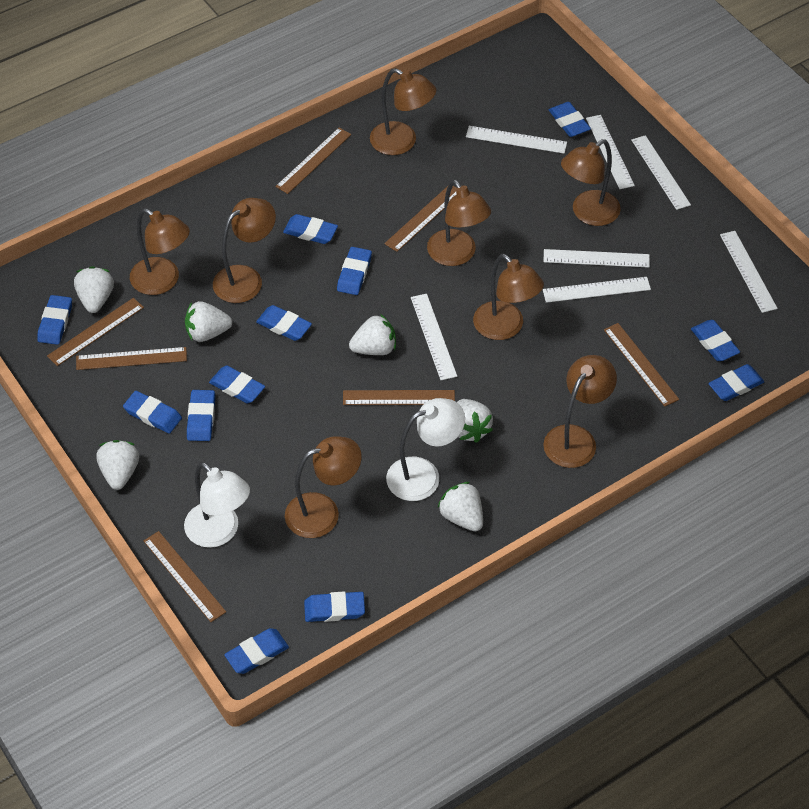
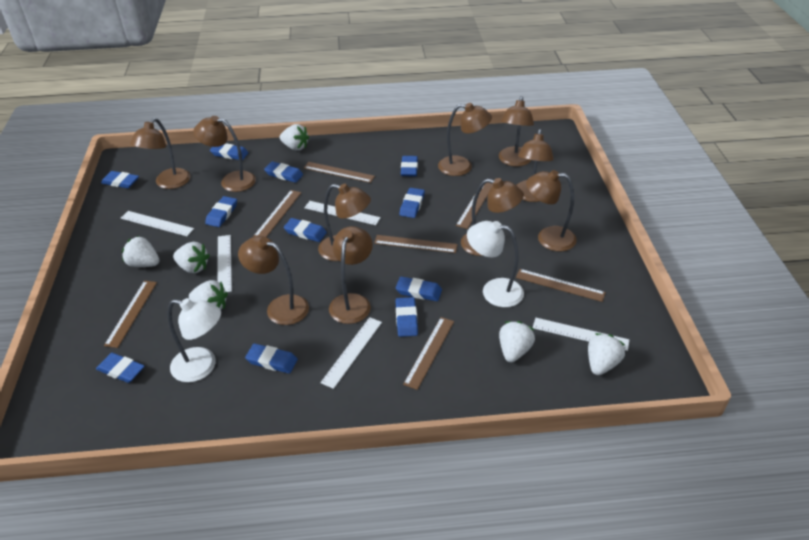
blue eraser: [37,295,72,345] [123,391,182,434] [187,390,215,441] [209,366,265,403] [224,628,289,674] [256,305,312,341] [283,214,338,244] [304,591,365,622] [337,247,372,295] [549,102,591,137] [691,320,740,361] [708,364,764,401] = 12 -> [96,353,144,383] [101,171,139,188] [205,196,237,227] [210,143,248,160] [245,344,298,374] [264,161,303,183] [284,218,327,242] [396,277,442,301] [396,297,418,337] [400,188,425,218] [401,156,418,176] = 11
brown lamp: [130,208,190,295] [213,198,276,303] [285,436,362,538] [370,68,436,155] [427,180,491,266] [473,254,544,340] [543,355,617,468] [561,139,621,226] = 8 -> [130,118,191,189] [193,116,256,192] [238,236,309,325] [318,184,371,261] [329,226,373,324] [438,103,492,176] [461,178,524,256] [499,96,534,167] [516,129,554,202] [526,170,577,251] = 10
white ruler: [411,294,457,380] [466,126,567,154] [543,277,651,303] [544,249,650,268] [586,115,635,189] [631,135,691,210] [720,231,778,313] = 7 -> [121,211,194,236] [218,235,232,292] [304,201,381,225] [320,317,382,389] [533,318,630,351] = 5

